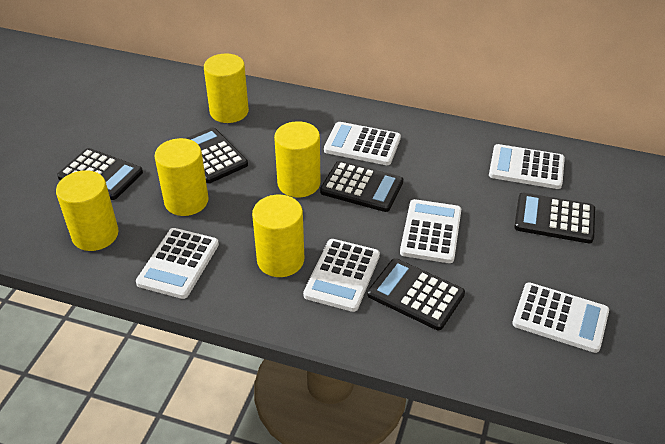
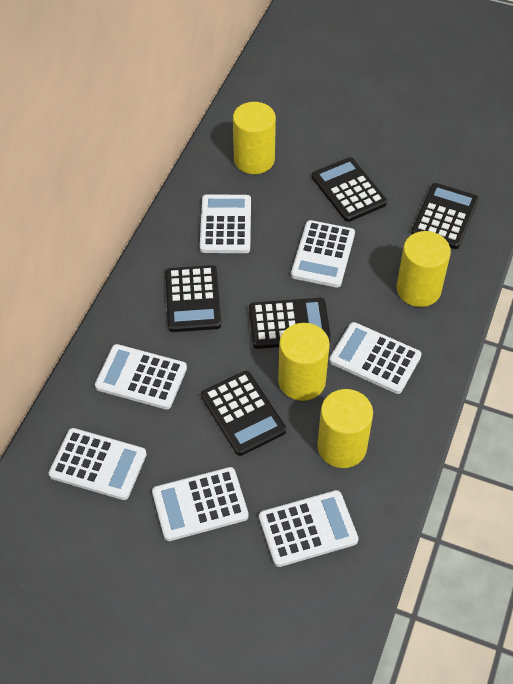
white calculator: [136,228,219,299] [303,239,380,312] [324,122,401,165] [400,199,461,263] [489,144,565,189] [512,282,609,353] = 6 -> [49,428,147,500] [95,344,187,409] [152,467,249,541] [200,194,251,253] [259,490,359,567] [291,220,355,288] [329,322,421,394] = 7
yellow cylinder: [56,170,119,251] [154,138,209,216] [204,53,249,123] [252,195,304,277] [274,121,321,198] = 5 -> [233,102,276,174] [278,323,330,401] [317,389,373,468] [397,231,451,307] = 4

